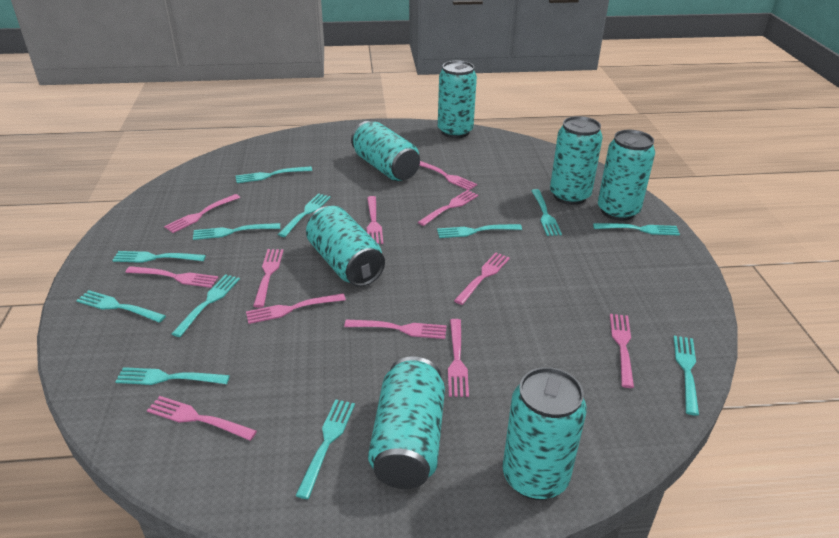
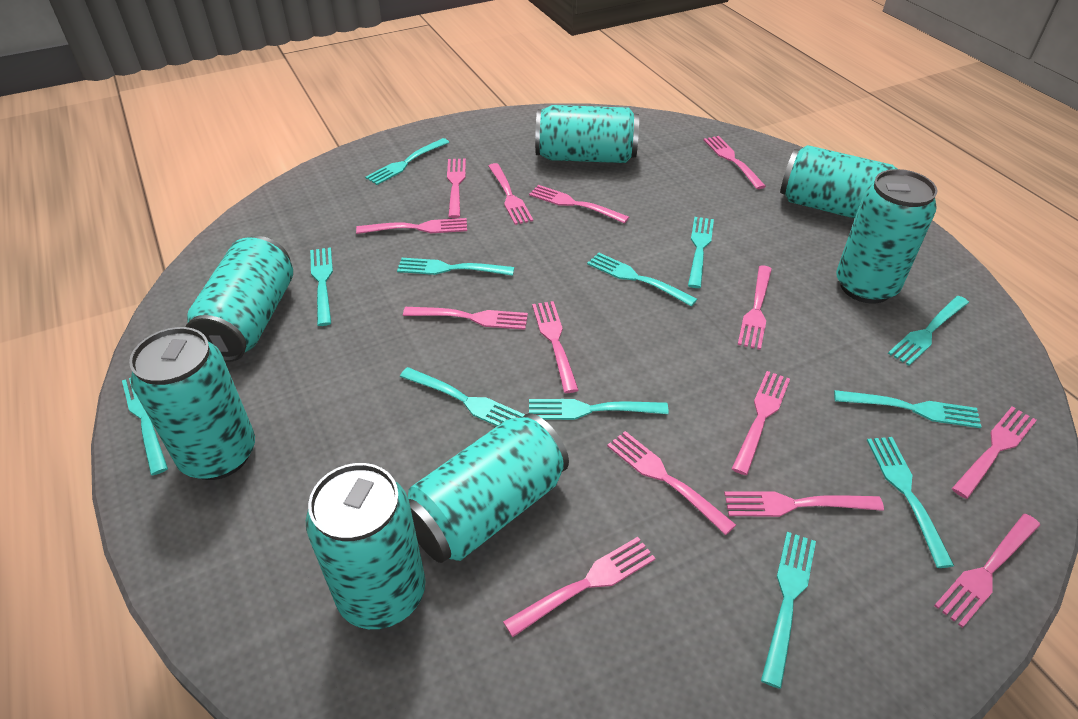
pink fork: [125,266,218,288] [147,396,257,441] [164,194,240,233] [246,294,346,324] [253,249,284,308] [344,319,447,339] [367,196,383,244] [418,190,478,226] [419,161,477,190] [448,319,469,397] [454,253,510,305] [610,314,634,388] = 12 -> [356,218,467,234] [403,307,528,330] [447,159,466,218] [488,163,533,225] [503,537,655,637] [529,185,629,224] [532,301,578,393] [607,431,736,535] [703,136,766,189] [724,491,884,517] [732,371,790,475] [738,265,772,350] [934,514,1040,628] [952,407,1037,499] = 14

